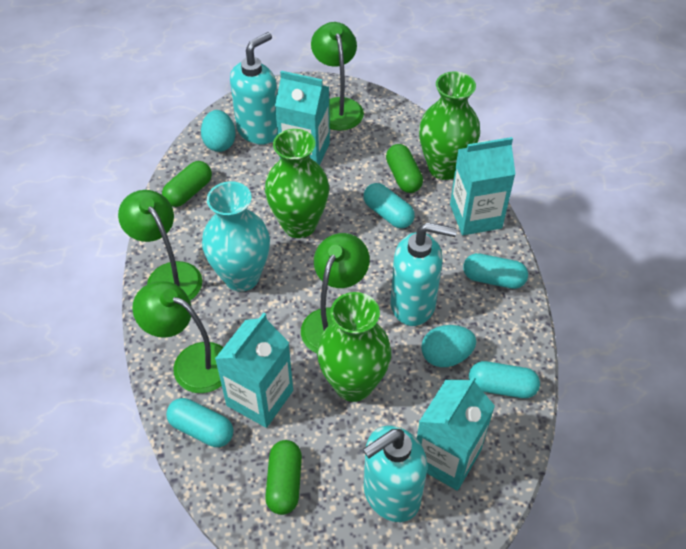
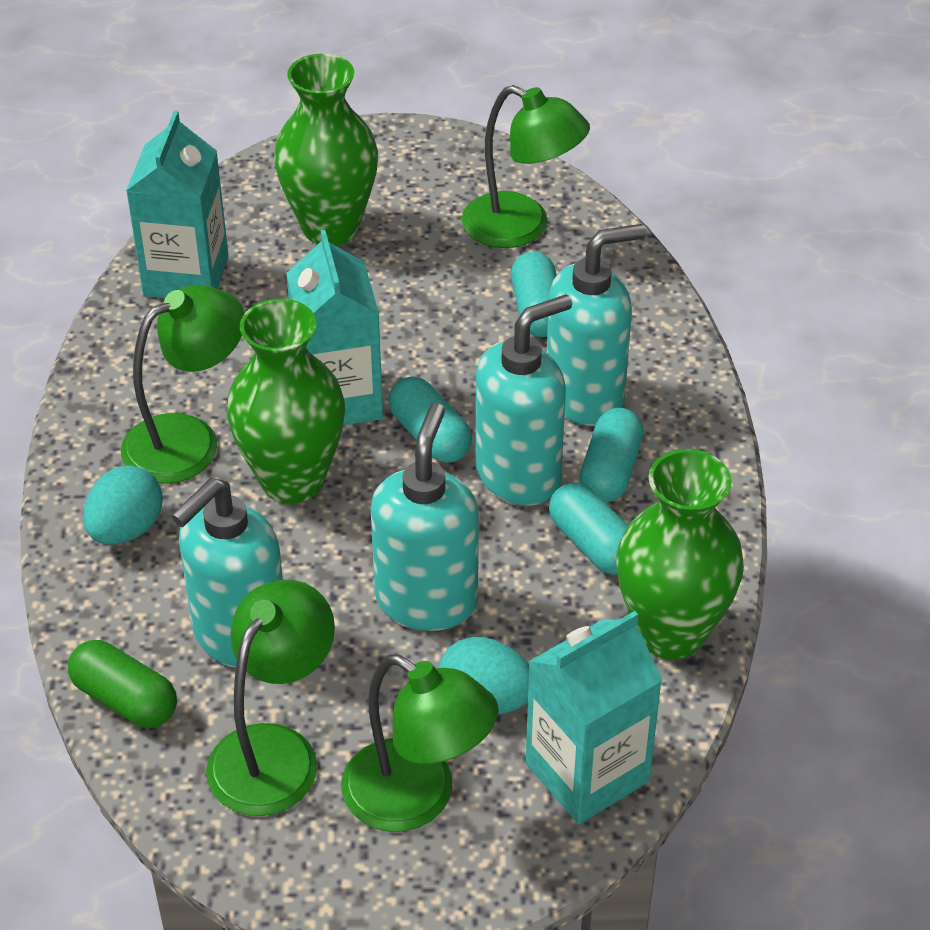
green capsule: [162,161,212,207] [265,440,302,515] [386,144,423,193] = 3 -> [68,640,177,728] = 1
turquoise carton: [215,313,293,428] [275,71,330,166] [417,375,495,491] [450,137,515,235] = 4 -> [126,110,229,298] [286,230,383,425] [526,611,663,824] = 3
turquoise soap dispenser: [230,32,278,145] [363,425,427,522] [391,222,457,326] = 3 -> [171,478,283,668] [371,403,479,631] [475,294,572,506] [547,224,646,426] = 4
turquoise vase: [202,181,270,292] = 1 -> none = 0

